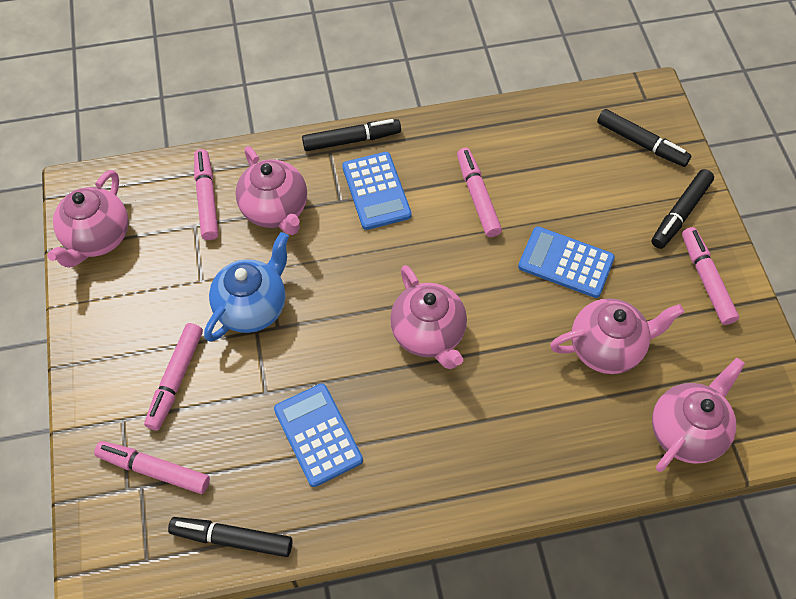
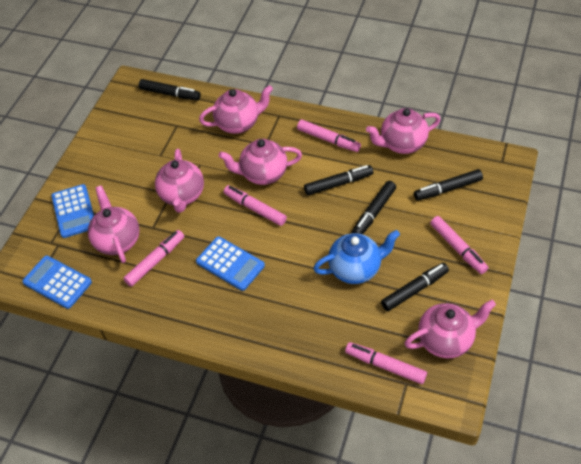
black marker: [168,517,293,557] [302,119,401,151] [597,109,692,167] [652,169,714,249] = 4 -> [139,79,201,101] [304,165,373,196] [352,181,396,234] [381,263,449,311] [414,169,483,201] = 5
pink teapot: [47,170,129,268] [235,146,307,235] [390,265,467,369] [550,298,684,374] [652,358,745,472] = 5 -> [88,185,139,263] [155,149,204,213] [199,85,273,134] [218,139,302,185] [366,108,441,154] [404,300,496,358] = 6

